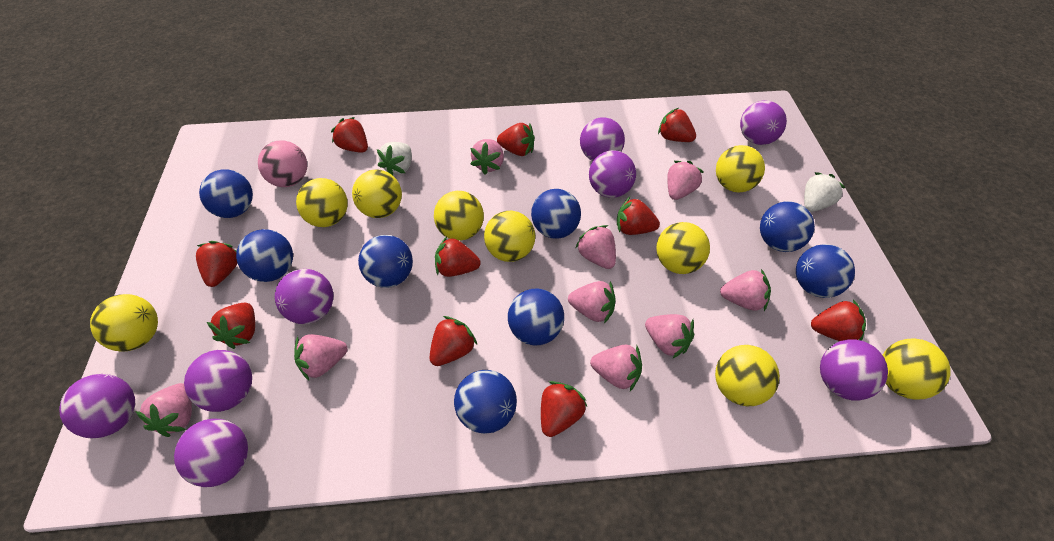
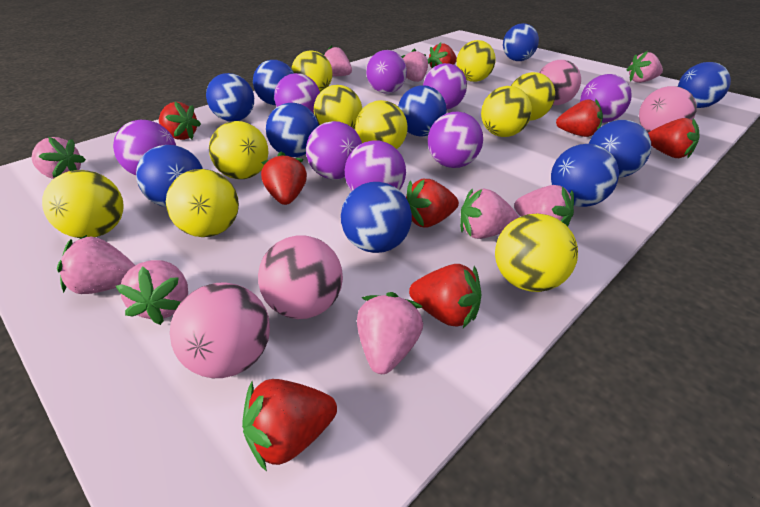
blue ball: [199,169,253,218] [236,229,293,282] [358,235,413,288] [454,370,517,434] [508,289,564,345] [531,189,581,239] [760,201,815,252] [796,244,855,298] = 8 -> [136,145,203,207] [206,73,254,122] [253,60,294,105] [266,103,319,157] [341,182,412,253] [398,85,447,137] [503,23,539,61] [551,144,619,207] [589,120,651,178] [678,62,731,108] = 10
pink ball: [258,141,307,187] = 1 -> [170,282,270,378] [258,236,343,319] [539,60,581,105] [639,86,697,133] = 4
red strawberry: [196,241,238,287] [207,303,255,349] [331,117,368,153] [430,316,477,366] [435,236,481,277] [497,123,535,156] [541,381,587,437] [617,197,660,235] [658,108,696,142] [811,300,866,341] = 10 -> [159,101,201,140] [242,379,337,472] [261,152,307,205] [406,179,459,228] [409,264,481,328] [428,42,457,68] [556,98,603,137] [648,118,699,159] = 8
white strawberry: [377,142,412,175] [804,172,846,212] = 2 -> none = 0
yellow ball: [90,294,158,352] [296,178,348,227] [352,169,402,218] [434,191,484,241] [484,211,535,262] [656,222,710,274] [715,345,780,406] [716,145,765,192] [883,338,951,400] = 9 -> [42,170,124,238] [166,169,239,237] [209,121,268,179] [292,50,332,92] [314,85,362,130] [355,100,407,149] [456,40,495,82] [481,86,532,137] [495,214,578,292] [511,72,555,121] = 10

